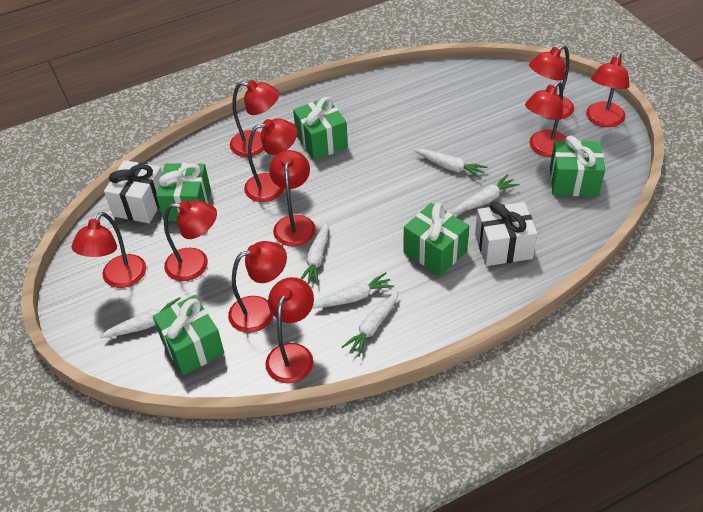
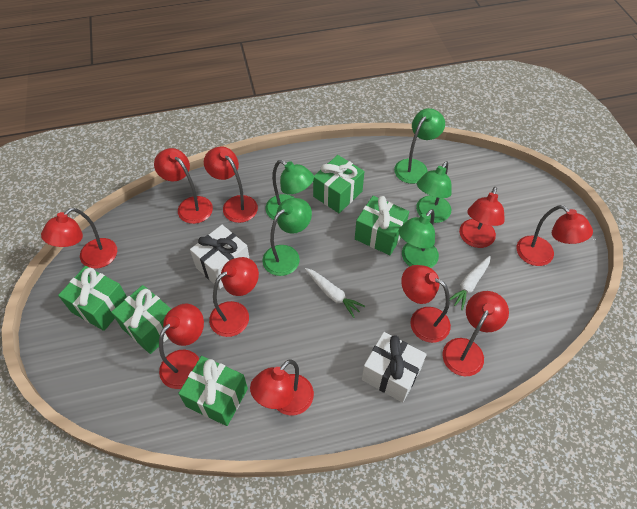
green lamp: none = 0 -> [263,198,312,276] [265,160,314,220] [394,108,445,184] [399,209,439,268] [416,161,452,223] = 5
white carrot: [100,297,181,338] [301,221,329,285] [312,272,394,309] [342,291,399,357] [414,149,487,179] [452,174,520,214] = 6 -> [305,268,365,318] [450,256,491,310] = 2

